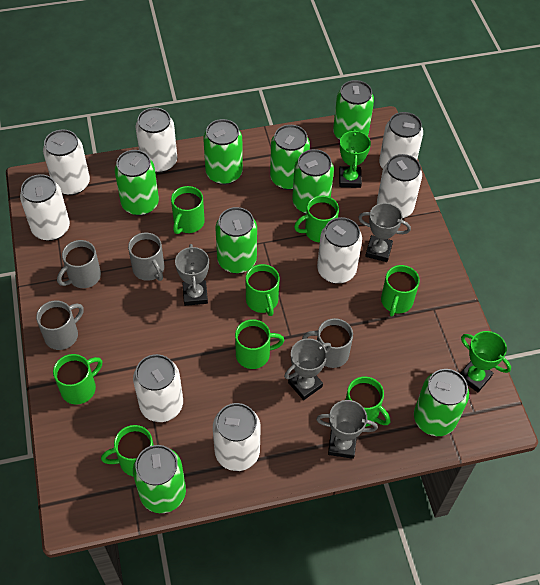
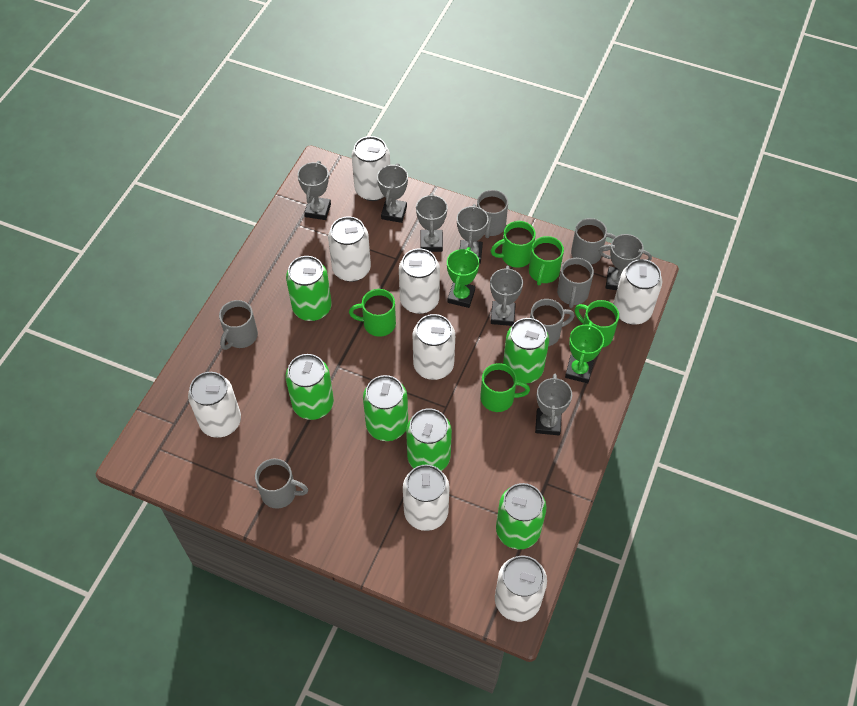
green can: [114,150,159,216] [133,445,186,513] [203,119,243,185] [215,207,257,274] [270,125,310,190] [292,149,334,214] [333,80,374,140] [414,369,469,436] = 8 -> [286,256,332,321] [286,354,334,420] [363,375,408,441] [406,408,452,471] [496,483,547,549] [503,318,549,383] = 6
green mug: [53,354,102,405] [101,425,154,476] [171,186,205,234] [235,319,284,369] [246,264,280,316] [294,196,339,243] [346,376,390,427] [381,265,420,316] = 8 -> [349,289,396,337] [480,363,530,412] [491,221,536,268] [529,236,564,285] [575,300,619,348] = 5
grey mug: [36,300,84,350] [57,240,101,288] [128,233,164,281] [302,318,353,368] = 4 -> [219,300,258,350] [255,458,308,509] [477,190,508,238] [530,299,575,346] [557,258,594,308] [571,218,616,265] = 6
grey trophy: [175,244,209,306] [284,338,331,400] [316,400,378,459] [358,203,411,262] = 4 -> [297,161,331,220] [377,163,408,223] [416,193,448,252] [457,204,488,264] [490,265,523,326] [535,374,572,435] [599,234,652,290] = 7

